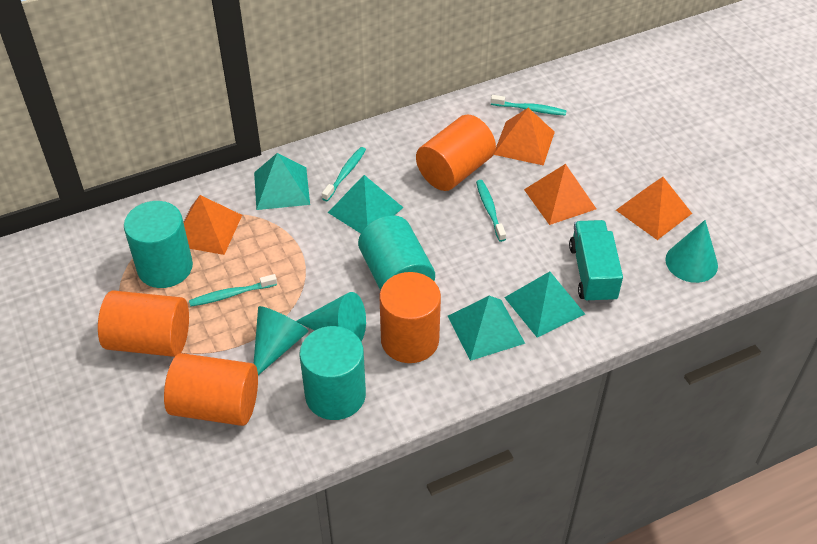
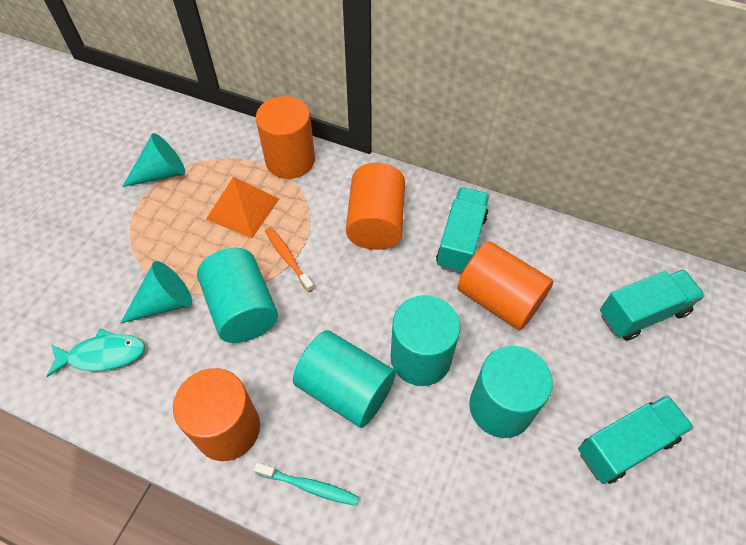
orange pyramid: [183,195,242,255] [494,108,555,166] [524,164,596,225] [616,177,692,240] = 4 -> [206,177,279,238] = 1
orange toothbrush: none = 0 -> [265,227,314,292] = 1
turquoise cone: [254,306,308,375] [296,292,366,341] [665,220,718,283] = 3 -> [121,261,192,323] [122,133,185,187] = 2
turquoise cylinder: [124,201,193,288] [299,326,366,420] [358,215,435,290] = 3 -> [197,248,278,343] [293,330,396,428] [391,295,460,386] [469,346,553,438] = 4
turquoise fish: none = 0 -> [47,329,145,377] = 1
turquoise pyramid: [254,153,310,210] [328,175,404,233] [448,296,525,361] [504,272,585,338] = 4 -> none = 0
turquoise toothbrush: [189,274,277,307] [322,147,366,201] [476,180,506,242] [491,95,567,116] = 4 -> [254,463,359,506] = 1
turquoise truck: [569,220,623,303] = 1 -> [436,187,489,274] [578,395,694,484] [600,269,705,341] = 3

